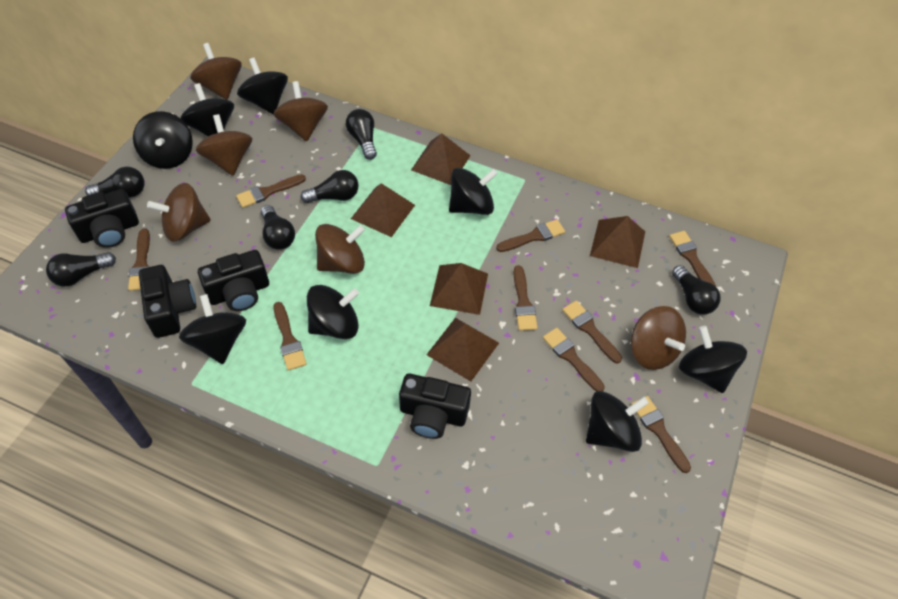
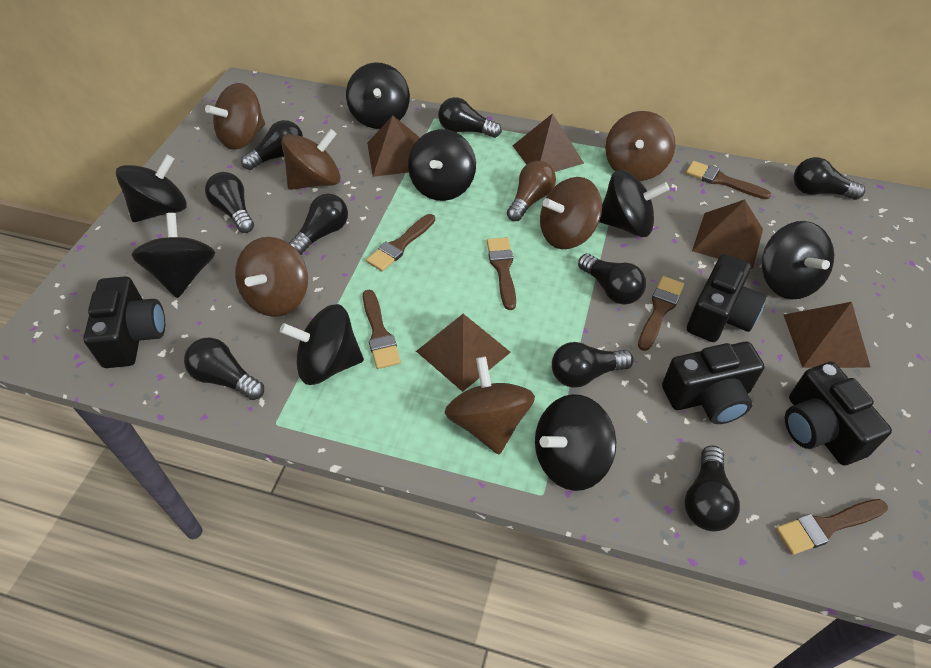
black light bulb: [46,252,116,287] [85,167,145,198] [261,205,295,250] [301,170,359,203] [346,109,377,160] [672,265,721,315] = 6 -> [184,338,264,400] [205,172,254,233] [241,120,303,170] [289,194,348,255] [438,97,502,138] [552,342,634,388] [578,253,646,304] [685,445,740,531] [794,157,865,200] = 9
brown brush: [128,228,150,291] [236,174,306,208] [274,302,307,371] [496,219,565,252] [513,265,538,331] [543,328,605,392] [562,301,622,364] [631,396,691,473] [669,231,716,286] = 9 -> [363,290,401,369] [366,214,435,271] [487,237,516,310] [638,276,684,351] [686,161,771,199] [776,499,888,555] = 6
brown light bulb: none = 0 -> [507,161,556,221] = 1

